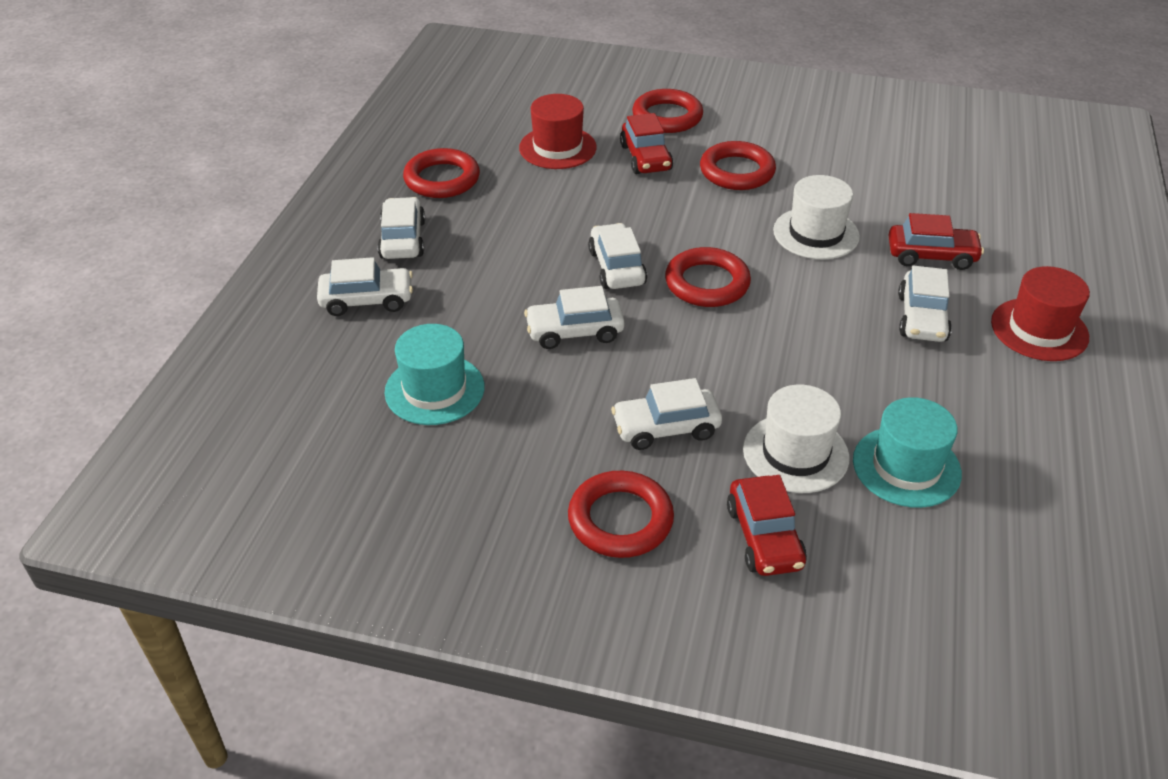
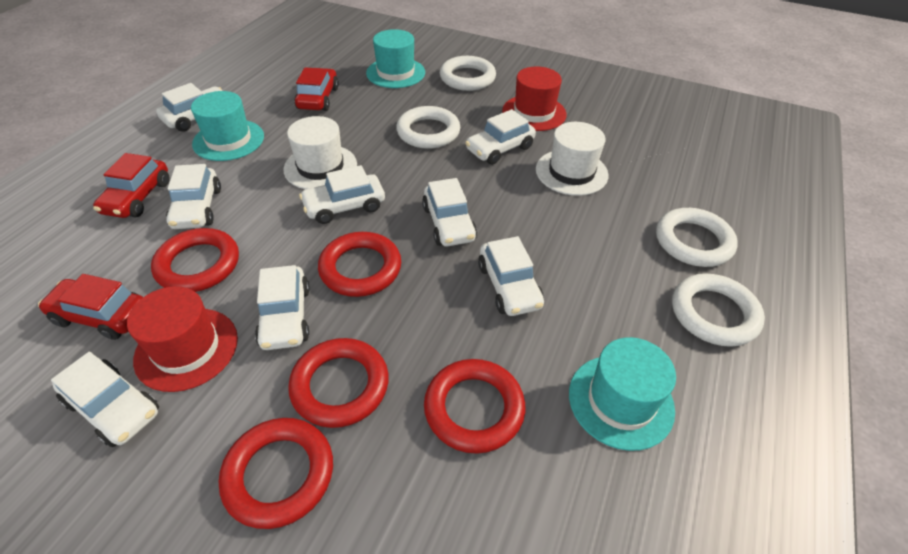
turquoise hat: [384,324,485,425] [853,397,962,508] = 2 -> [191,91,264,161] [366,29,425,88] [569,337,676,451] = 3
white car: [317,257,413,316] [377,197,425,259] [524,286,625,349] [588,223,647,289] [611,378,722,450] [898,266,952,342] = 6 -> [51,352,159,447] [156,83,222,132] [166,164,221,229] [255,265,310,350] [299,165,385,224] [422,178,477,246] [465,109,536,165] [478,236,544,316] = 8
white ring: none = 0 -> [396,106,460,149] [440,56,496,91] [656,208,738,267] [672,273,765,347] = 4

